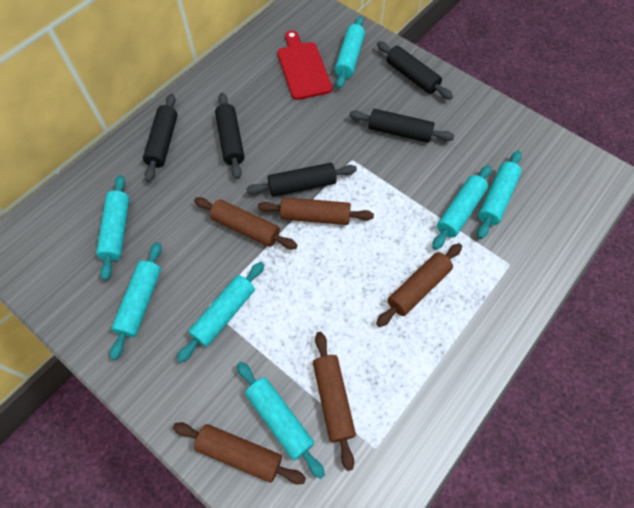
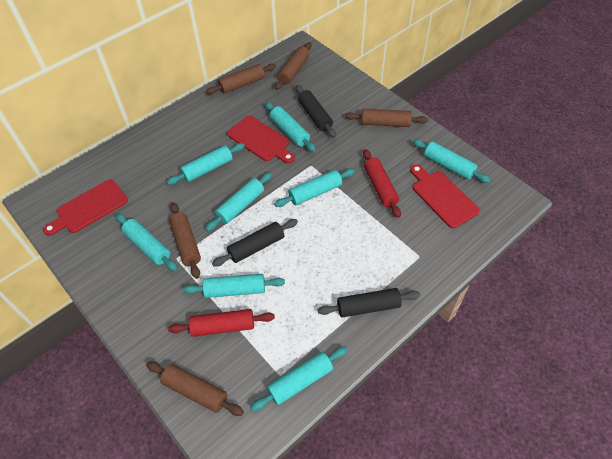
black rolling pin: [143,94,178,182] [215,93,244,179] [246,163,357,197] [349,109,454,143] [377,41,453,100] = 5 -> [212,219,298,267] [296,85,336,138] [318,288,420,318] = 3
red cutting board: [277,30,332,100] = 1 -> [43,179,128,236] [227,116,295,163] [410,164,480,228] = 3
red rolling pin: none = 0 -> [168,309,275,337] [363,149,401,218] = 2
turquoise rolling pin: [96,175,129,281] [110,242,162,360] [177,262,264,363] [237,362,325,479] [335,16,365,88] [432,165,491,250] [477,151,522,239] = 7 -> [116,214,178,271] [167,143,245,185] [183,274,285,298] [205,172,272,231] [250,347,347,411] [265,102,316,152] [274,169,355,207] [412,139,491,183] = 8

